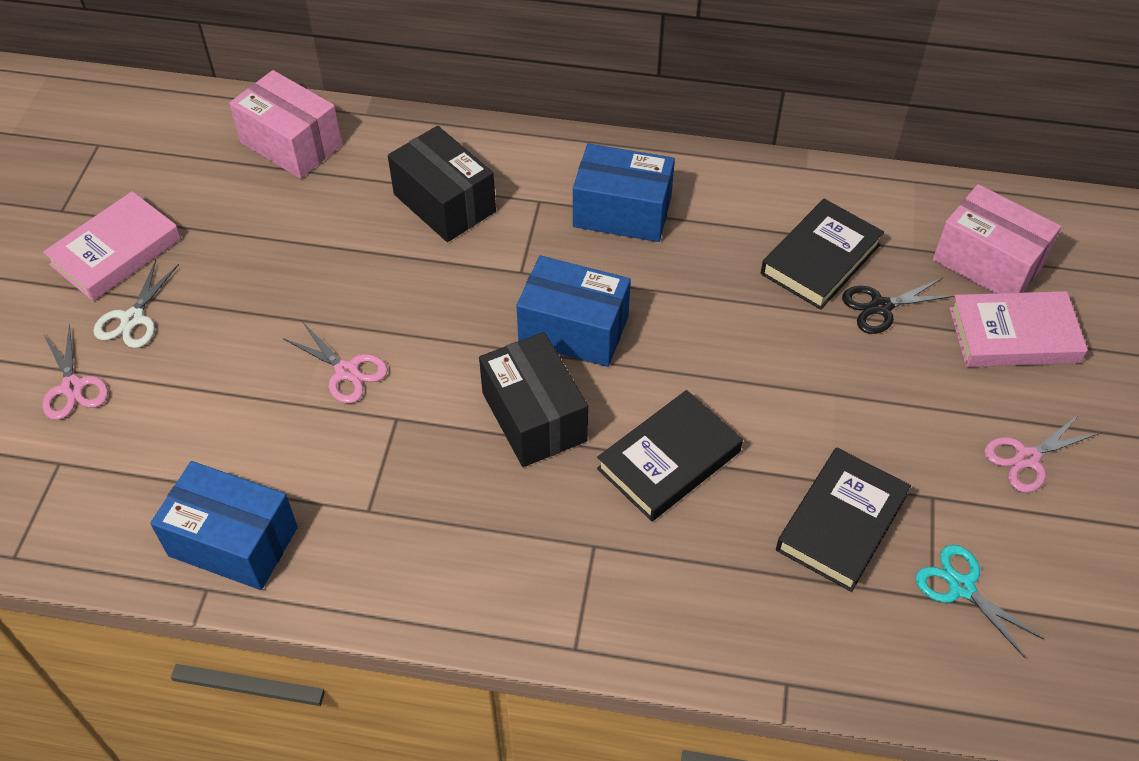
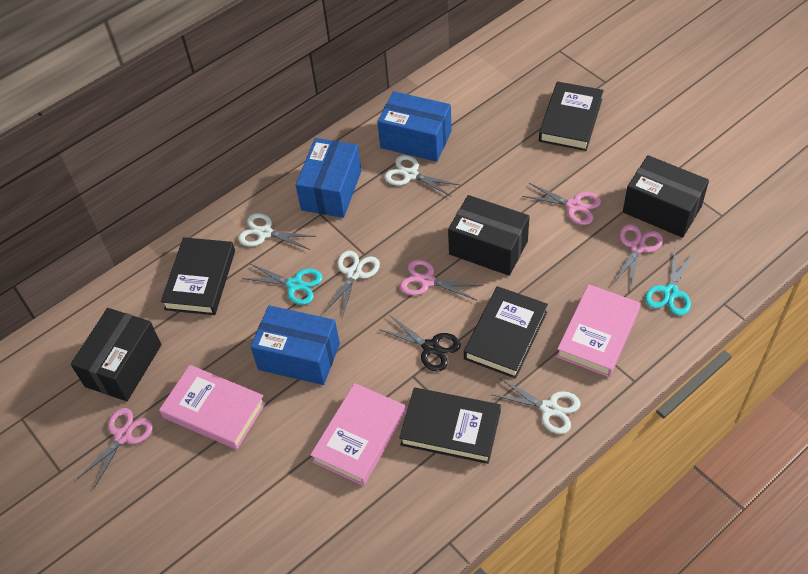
black book: [597,390,743,521] [761,199,884,310] [776,447,911,592] = 3 -> [161,237,235,315] [399,388,501,464] [464,286,548,379] [539,81,604,151] = 4
black box: [388,126,496,242] [479,332,588,467] = 2 -> [71,308,162,401] [448,195,530,276] [623,155,709,238] = 3
pink book: [43,191,181,301] [950,291,1088,367] = 2 -> [159,365,266,450] [310,383,406,486] [556,284,641,377] = 3
pink box: [229,70,342,179] [933,184,1061,293] = 2 -> none = 0
pink scissors: [42,324,108,420] [283,321,388,404] [984,414,1100,493] = 3 -> [77,408,153,488] [400,259,483,300] [522,183,601,225] [613,224,663,290] = 4
turquoise scissors: [916,544,1044,658] = 1 -> [242,263,323,305] [645,249,694,316] = 2
white scissors: [93,260,179,348] = 1 -> [238,213,317,250] [324,251,380,318] [385,155,459,197] [491,378,581,434] = 4

